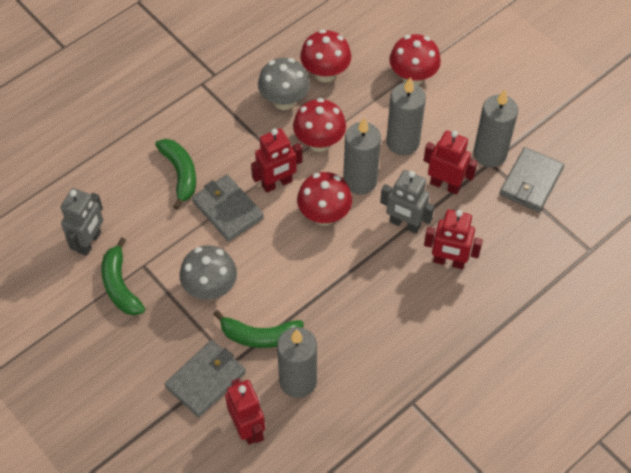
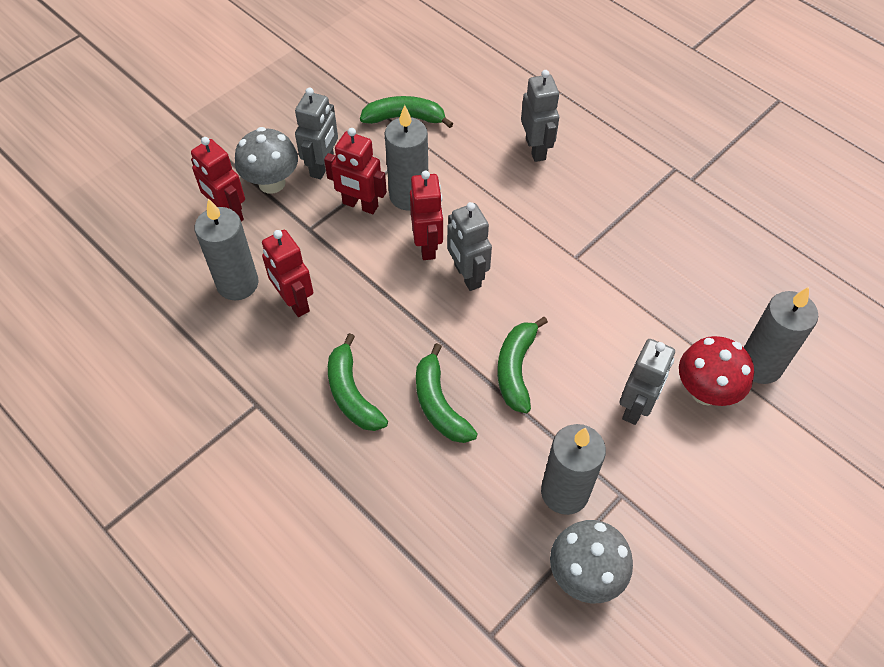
green banana: [101,238,145,315] [155,139,196,210] [214,310,304,348] = 3 -> [328,333,388,431] [360,96,453,128] [416,343,478,443] [497,317,548,413] = 4
grey robot: [61,188,103,256] [380,170,434,234] = 2 -> [295,88,338,179] [447,202,492,291] [521,70,559,162] [619,339,675,425] = 4
grey wallet: [165,340,246,417] [192,174,264,242] [499,147,564,212] = 3 -> none = 0
red mushroom: [293,98,346,152] [297,172,352,226] [300,29,351,82] [389,34,441,86] = 4 -> [679,336,754,406] = 1

